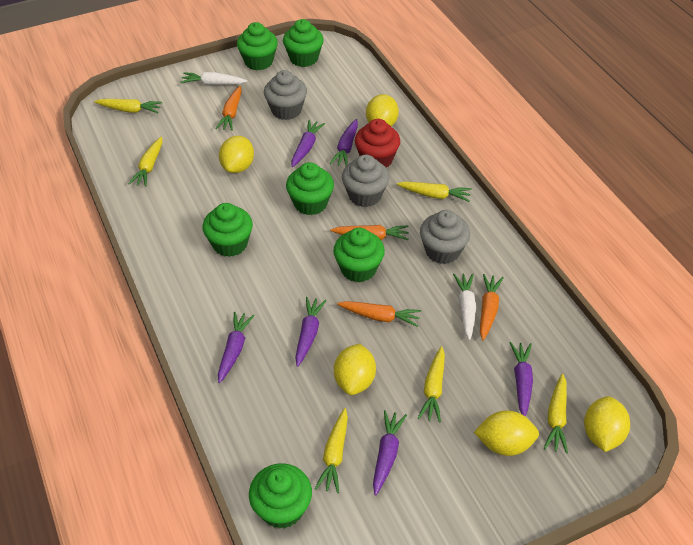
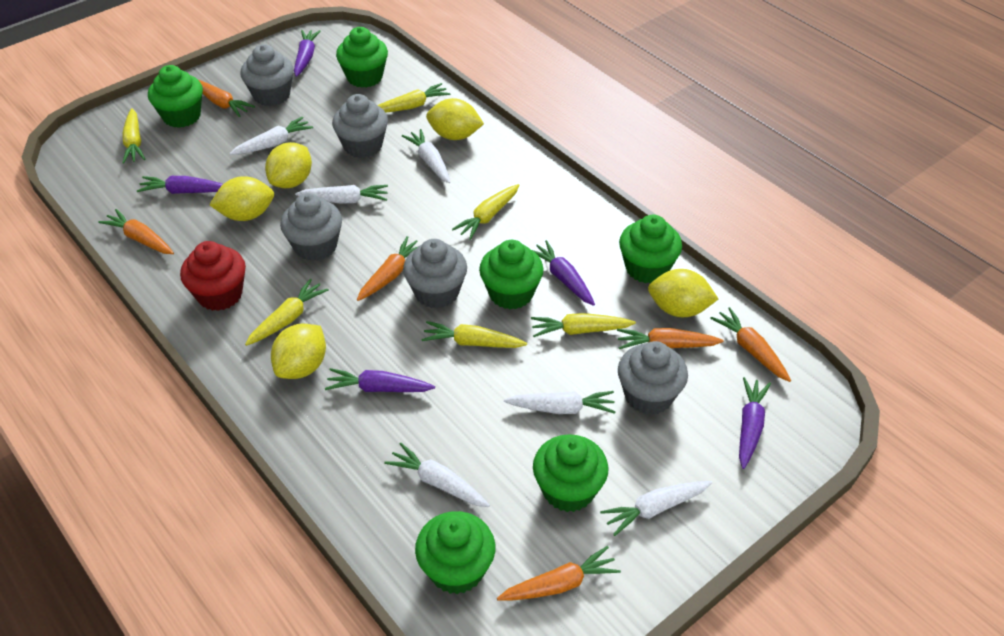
grey cupcake: [264,70,307,120] [342,155,389,207] [420,210,470,264] = 3 -> [241,44,294,106] [280,193,342,261] [332,94,388,158] [403,239,467,309] [618,341,688,415] = 5
orange carrot: [215,86,242,131] [331,225,409,240] [337,301,421,327] [480,274,504,340] = 4 -> [98,209,174,254] [199,80,255,117] [357,236,419,301] [497,546,621,601] [617,328,723,349] [710,307,791,382] = 6
purple carrot: [218,312,255,383] [291,120,325,167] [295,297,327,367] [330,119,358,166] [373,410,407,495] [510,342,533,417] = 6 -> [137,176,223,194] [294,30,321,77] [325,368,435,392] [532,240,595,306] [739,377,771,469] = 5
white carrot: [180,72,247,85] [453,273,476,340] = 2 -> [229,116,313,155] [295,185,388,204] [384,443,490,507] [402,129,450,183] [504,391,615,414] [600,481,712,536] = 6

